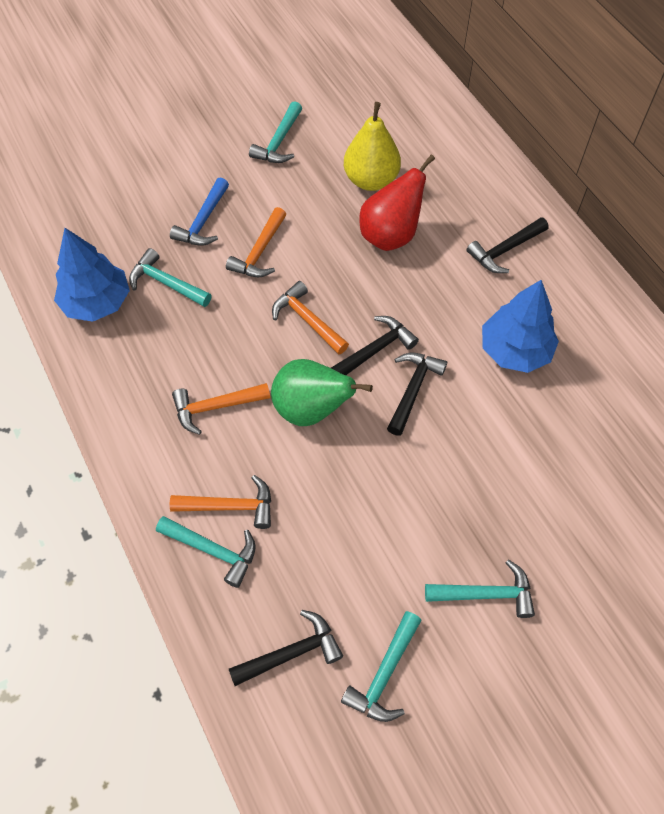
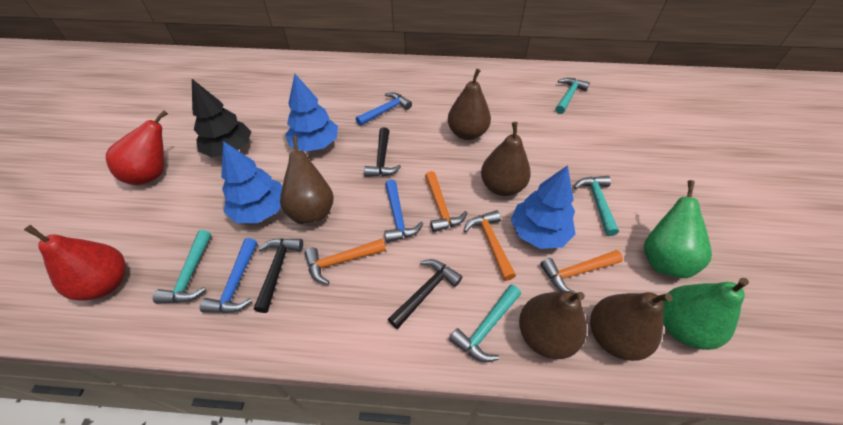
black hammer: [229,610,343,686] [331,316,419,375] [387,353,447,436] [466,217,548,273] = 4 -> [254,238,303,313] [364,127,401,177] [388,259,463,329] = 3
black tree: none = 0 -> [192,79,251,157] = 1
blue hammer: [170,178,229,246] = 1 -> [200,238,257,313] [356,92,412,126] [384,180,424,243] = 3
blue tree: [54,228,130,322] [482,280,559,373] = 2 -> [221,141,282,223] [285,74,338,152] [511,165,576,249] = 3
brown pear: none = 0 -> [280,136,334,224] [448,69,491,140] [481,122,531,196] [519,291,587,359] [591,292,673,361] = 5
green pear: [271,359,373,426] = 1 -> [644,180,712,278] [663,278,749,350] = 2
red pear: [359,155,435,251] = 1 -> [24,225,126,301] [106,110,168,185] = 2
turquoise hammer: [129,248,212,307] [156,516,256,588] [249,101,302,163] [341,611,422,722] [425,559,535,618] = 5 -> [153,230,211,304] [449,285,521,362] [555,78,590,114] [574,176,619,236] = 4
yellow pear: [344,102,401,191] = 1 -> none = 0

